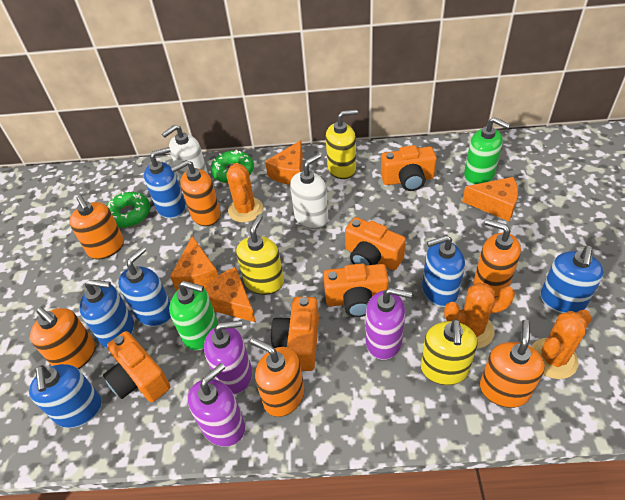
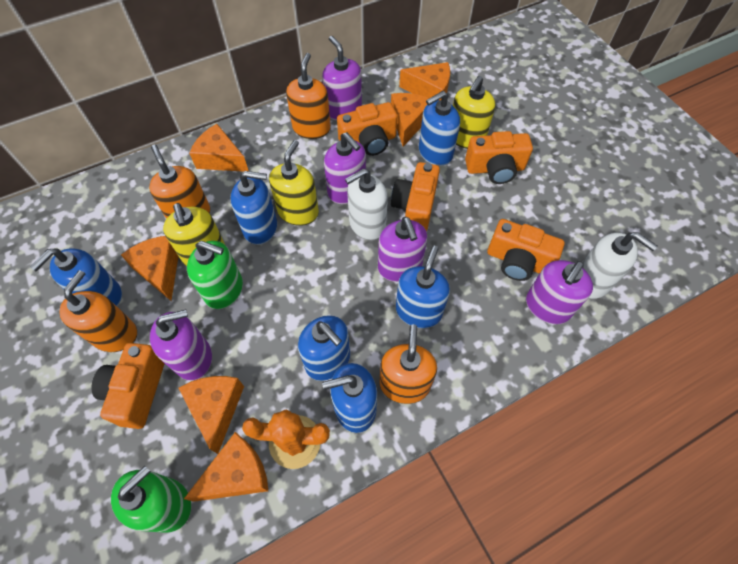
green donut: [106,192,151,228] [211,150,254,183] = 2 -> none = 0
orange cactus: [226,163,263,223] [444,283,515,349] [531,310,592,379] = 3 -> [242,410,330,469] = 1
orange cheese: [170,236,218,290] [204,267,256,322] [265,140,303,185] [462,177,518,221] = 4 -> [121,236,178,301] [179,376,244,454] [184,432,268,502] [189,124,249,172] [391,93,429,147] [399,62,450,100] = 6
orange soap dispenser: [30,307,95,369] [69,195,124,259] [171,160,221,226] [250,338,305,417] [474,219,521,298] [480,320,545,408] = 6 -> [59,270,137,352] [149,145,210,219] [286,53,331,139] [380,324,437,404] = 4
purple soap dispenser: [188,363,245,447] [204,320,252,394] [365,288,412,360] = 3 -> [150,309,212,380] [322,36,362,121] [324,132,366,204] [378,217,427,282] [526,260,593,324] = 5

